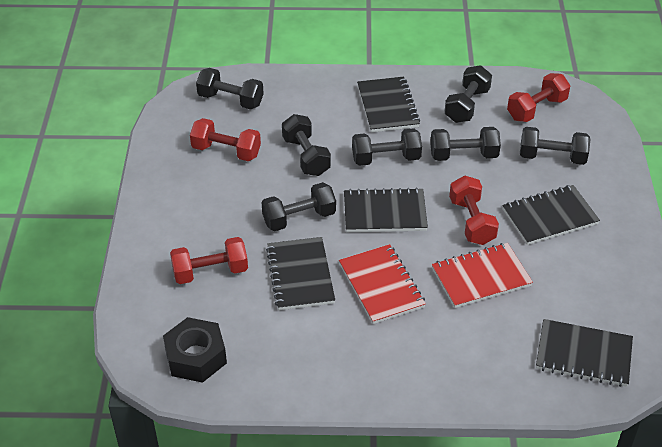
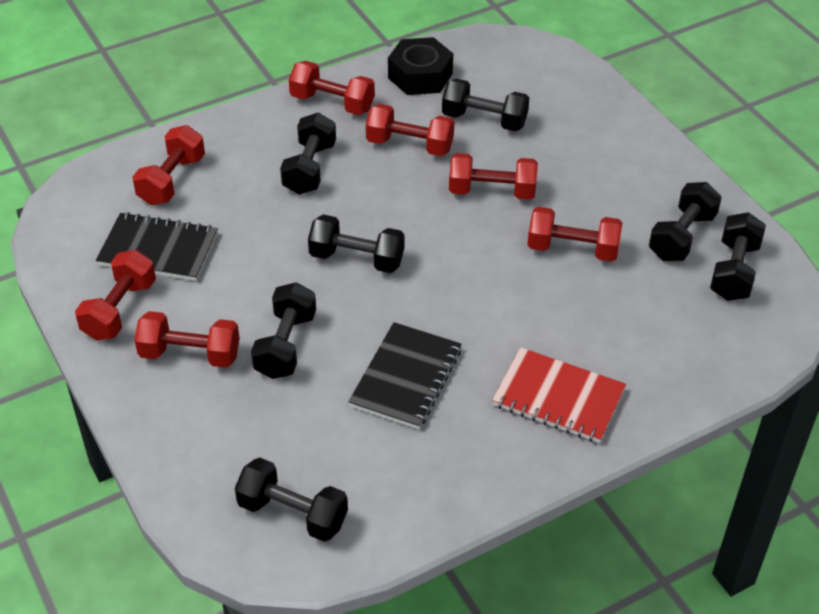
black notebook: [266,237,335,310] [344,187,428,232] [357,77,420,132] [502,185,600,245] [536,319,633,387] = 5 -> [96,212,218,281] [348,322,462,429] = 2
red dumbbell: [170,237,248,284] [190,118,261,161] [449,175,499,245] [507,73,570,122] = 4 -> [75,250,156,341] [132,125,205,205] [134,311,240,368] [289,61,375,115] [366,104,454,156] [449,153,538,200] [527,207,622,262] = 7
red notebook: [339,244,426,324] [432,243,533,308] = 2 -> [492,347,626,443] = 1

